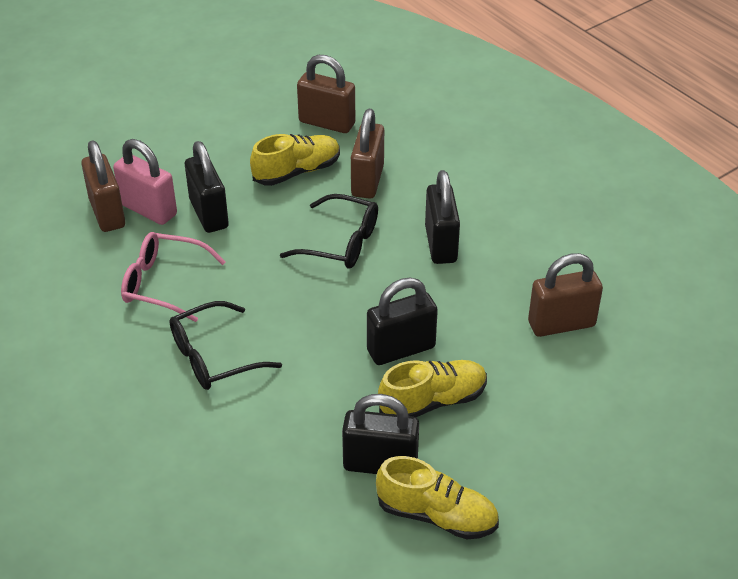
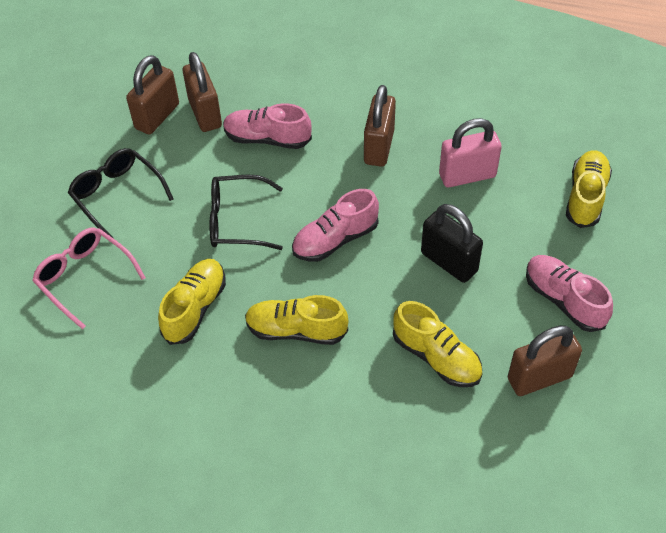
black padlock: [185,141,229,233] [342,394,419,474] [367,277,438,365] [425,170,460,264] = 4 -> [421,204,483,283] = 1
pink shoe: none = 0 -> [223,103,312,149] [292,189,379,262] [526,255,613,332] = 3
yellow shoe: [250,134,340,186] [376,456,499,539] [378,360,487,417] = 3 -> [158,259,226,345] [245,295,348,345] [393,301,482,387] [566,150,612,228] = 4

